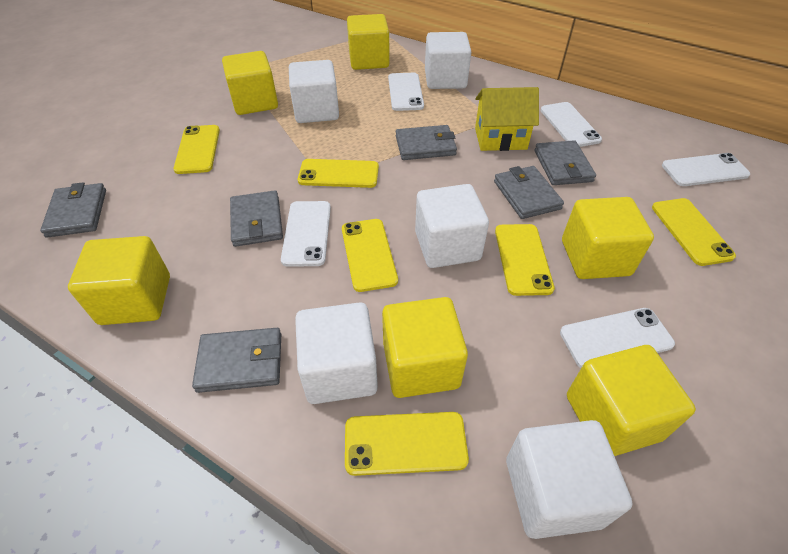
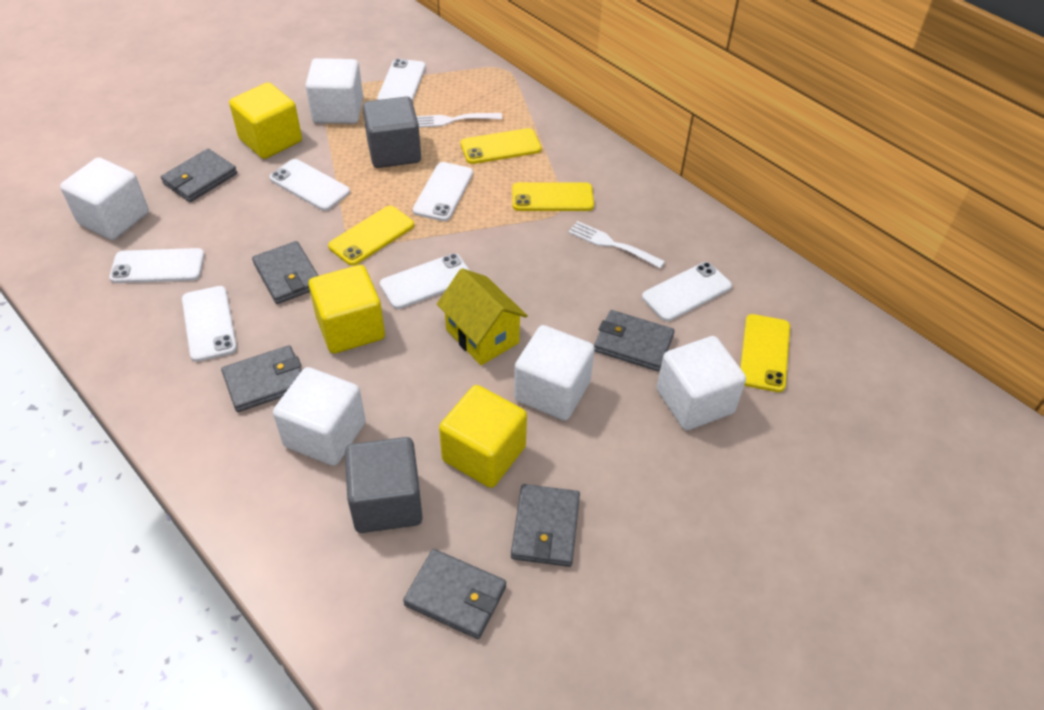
grey cube: none = 0 -> [345,437,423,533] [363,96,421,168] = 2
white fork: none = 0 -> [416,113,502,127] [568,221,665,268] = 2
white phone: [281,201,331,267] [388,73,424,111] [541,102,602,147] [560,308,675,368] [662,153,750,186] = 5 -> [109,248,205,283] [182,286,237,362] [269,159,350,211] [377,58,426,102] [380,253,470,309] [413,162,473,221] [642,262,732,321] = 7
yellow cube: [68,236,170,325] [222,51,278,115] [347,14,390,70] [382,297,468,398] [562,197,654,279] [567,345,696,456] = 6 -> [229,82,302,159] [309,265,385,354] [439,385,527,488] = 3
yellow phone: [173,125,220,174] [298,159,379,188] [342,219,398,292] [345,412,469,476] [495,224,555,296] [652,198,736,266] = 6 -> [328,206,414,266] [460,128,541,164] [512,182,594,211] [740,314,790,392] = 4

